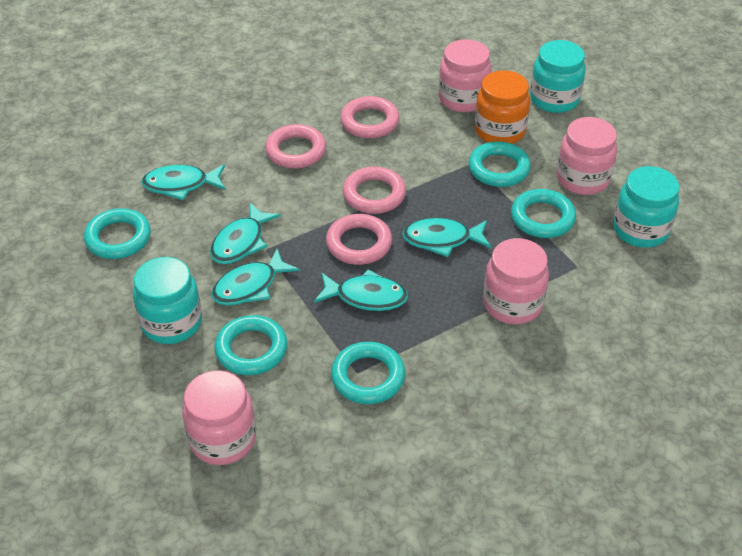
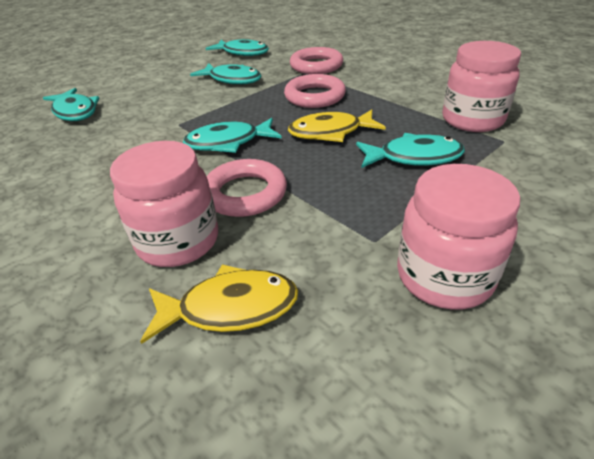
orange jar: [475,70,530,144] = 1 -> none = 0
pink jar: [182,370,256,465] [439,39,491,112] [483,238,549,324] [556,117,617,195] = 4 -> [110,141,218,267] [397,164,520,310] [442,41,521,132] = 3
pink ring: [265,124,326,169] [326,214,392,265] [340,96,399,138] [343,166,406,214] = 4 -> [207,159,287,217] [284,74,346,108] [290,47,343,74] = 3
turquoise jar: [133,257,202,344] [530,40,586,113] [613,166,679,248] = 3 -> none = 0
turquoise ring: [84,208,151,259] [215,315,287,375] [331,342,405,404] [468,141,531,187] [511,189,576,238] = 5 -> none = 0
yellow fish: none = 0 -> [140,264,298,344] [288,110,386,142] = 2

